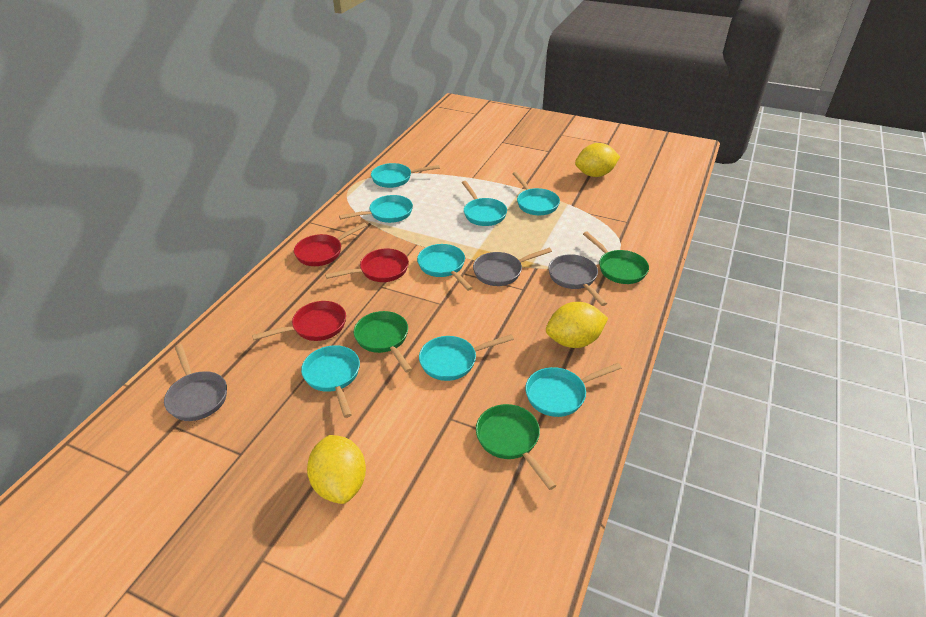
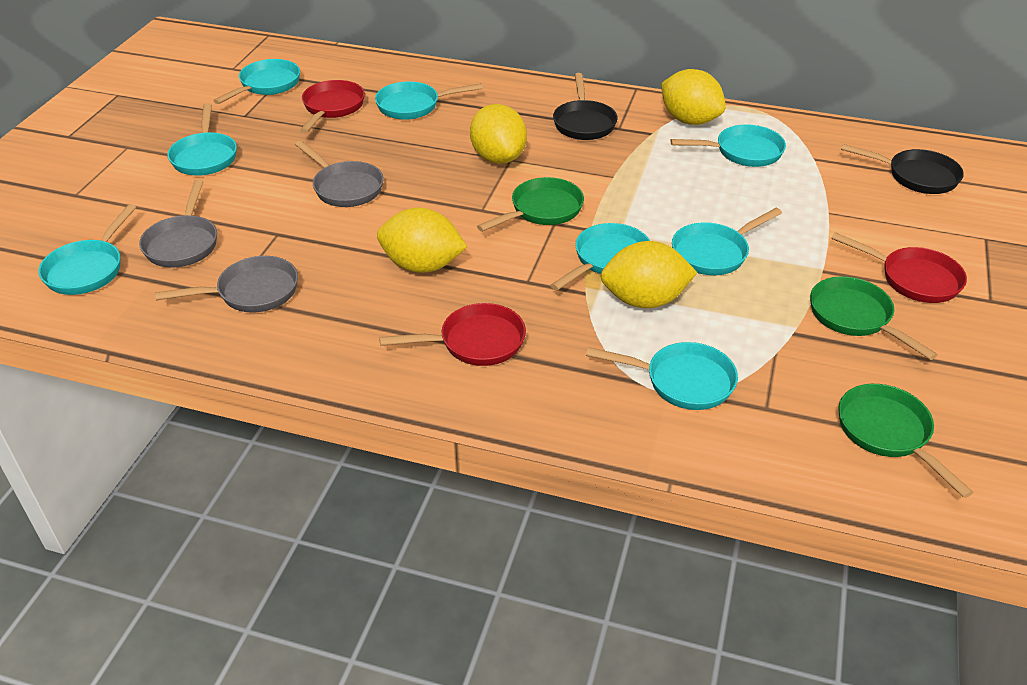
black pan: none = 0 -> [553,73,618,140] [841,144,964,194] = 2
yellow lemon: [307,435,366,504] [546,302,608,348] [575,143,620,177] = 3 -> [377,208,467,273] [470,104,527,164] [600,241,697,308] [661,69,726,125] = 4

